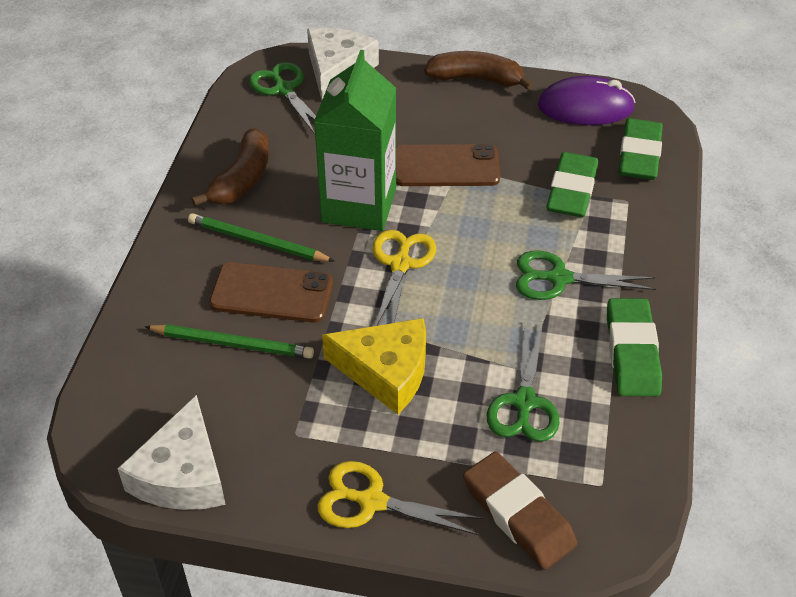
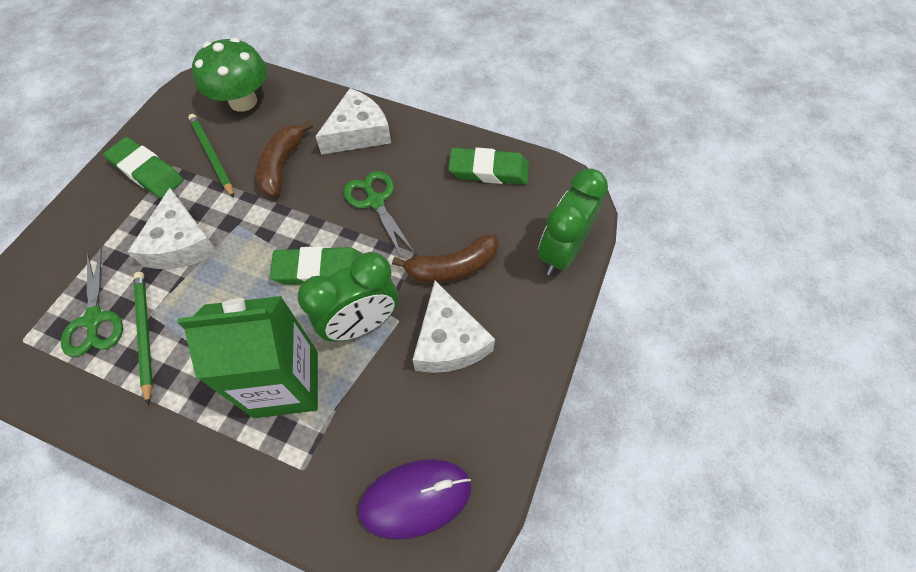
brown eraser: [463,452,578,570] = 1 -> none = 0
brown phone: [209,262,333,323] [396,144,500,186] = 2 -> none = 0
green clock: none = 0 -> [298,252,399,342] [538,168,608,276] = 2
green mushroom: none = 0 -> [192,38,267,112] = 1
green scissors: [249,62,316,134] [487,323,560,442] [516,251,656,300] = 3 -> [61,248,123,357] [344,171,415,258] = 2
white cheese: [117,395,226,510] [307,28,379,100] = 2 -> [128,188,219,269] [315,88,391,155] [413,281,495,373] = 3
yellow cheese: [322,318,426,414] = 1 -> none = 0
yellow scissors: [317,461,484,535] [372,230,436,326] = 2 -> none = 0

